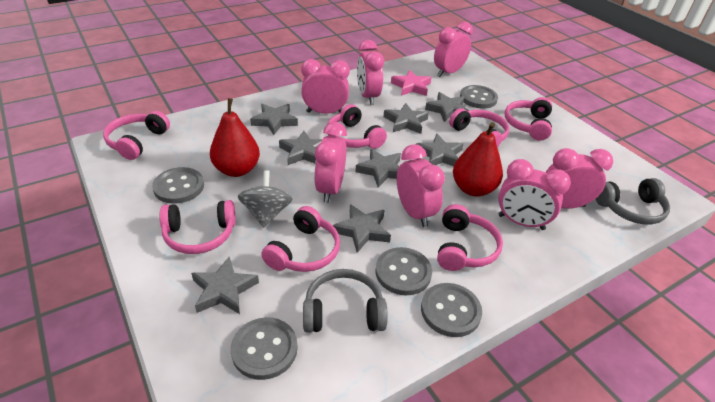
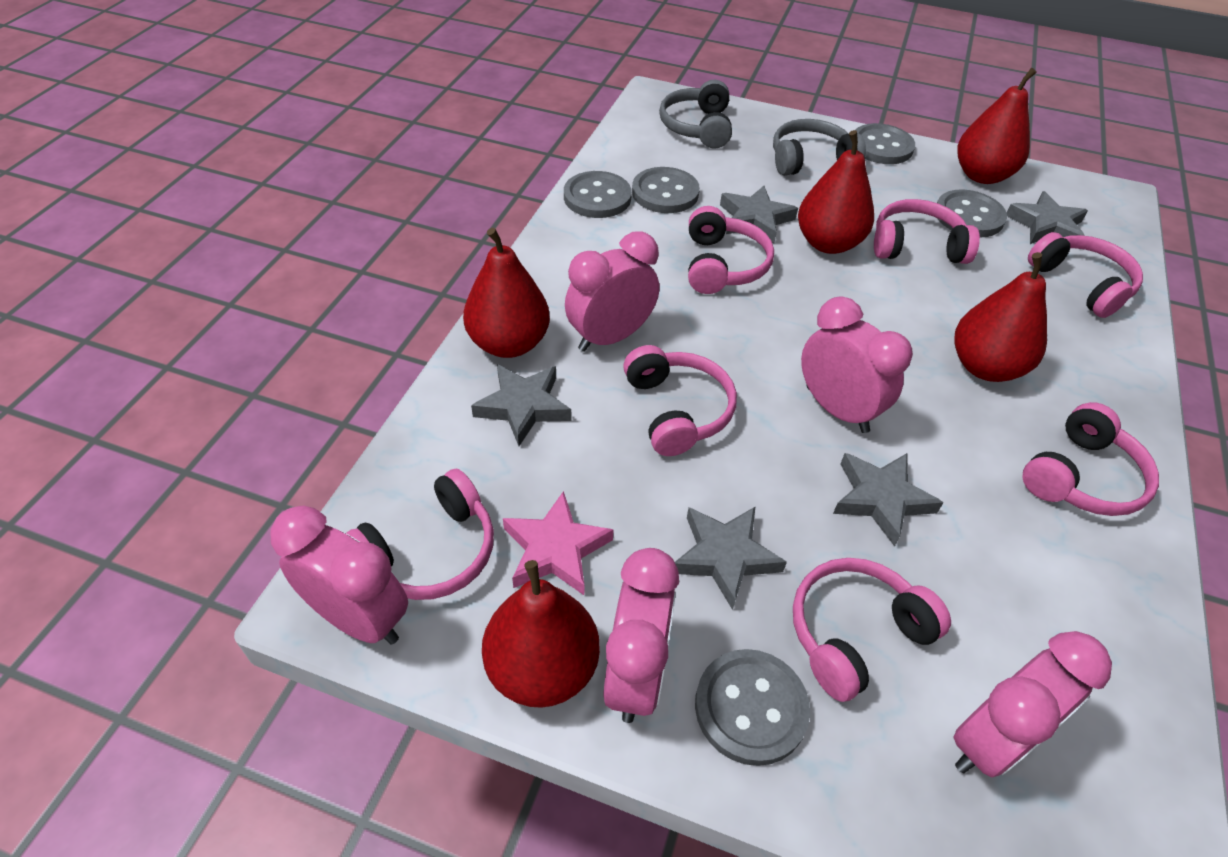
grey spinning top: [238,170,293,227] = 1 -> none = 0
grey star: [191,257,259,314] [250,104,298,135] [279,131,323,165] [333,204,391,253] [355,149,401,187] [383,103,429,134] [416,134,463,166] [425,92,469,122] = 8 -> [471,364,571,446] [675,506,787,610] [720,186,798,243] [833,453,943,546] [1007,191,1088,244] = 5
pink clock: [301,59,350,114] [314,122,347,203] [357,40,384,105] [397,144,445,227] [434,22,473,77] [498,159,571,230] [545,148,613,209] = 7 -> [271,506,408,645] [565,231,659,352] [603,548,679,723] [801,296,913,433] [953,631,1112,778] = 5
red pear: [210,98,260,177] [453,122,503,196] = 2 -> [463,227,550,358] [482,560,600,708] [798,130,874,254] [955,252,1047,382] [957,68,1037,184] = 5

